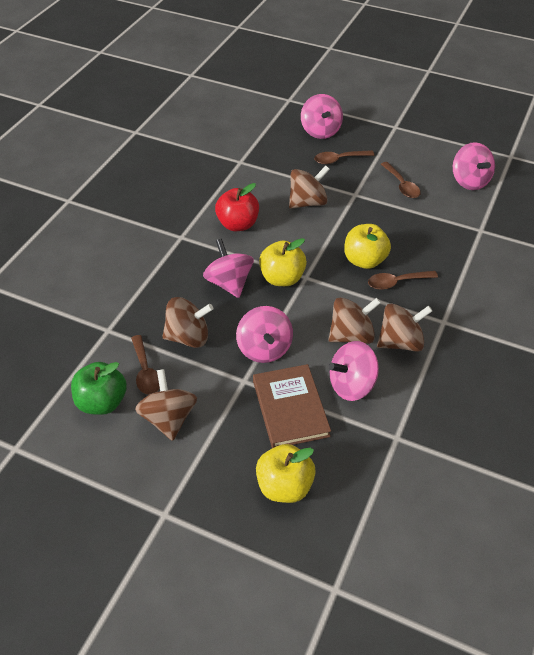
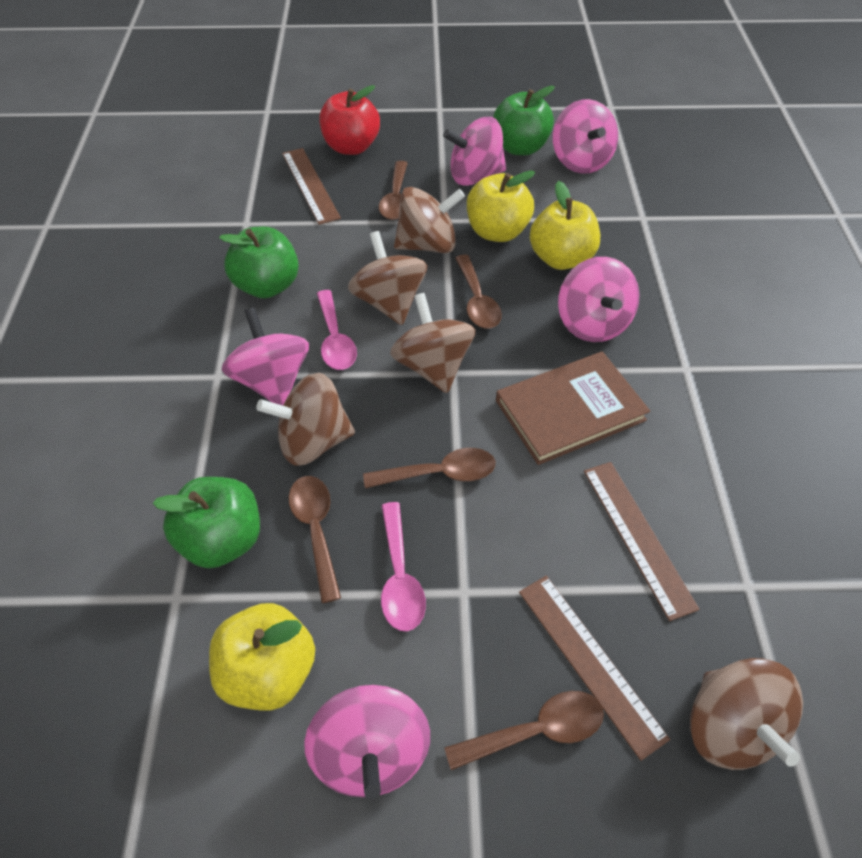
brown ruler: none = 0 -> [282,148,341,225] [519,576,670,761] [584,462,700,621] = 3
brown spoon: [131,335,160,395] [314,150,374,164] [368,271,438,290] [381,162,421,198] = 4 -> [289,476,341,603] [363,448,495,488] [379,161,408,220] [444,691,604,770] [455,255,502,328] = 5
green apple: [71,362,127,415] = 1 -> [153,477,260,568] [219,227,299,298] [493,86,555,155] = 3
pink spoon: none = 0 -> [317,290,357,370] [381,502,426,631] = 2

